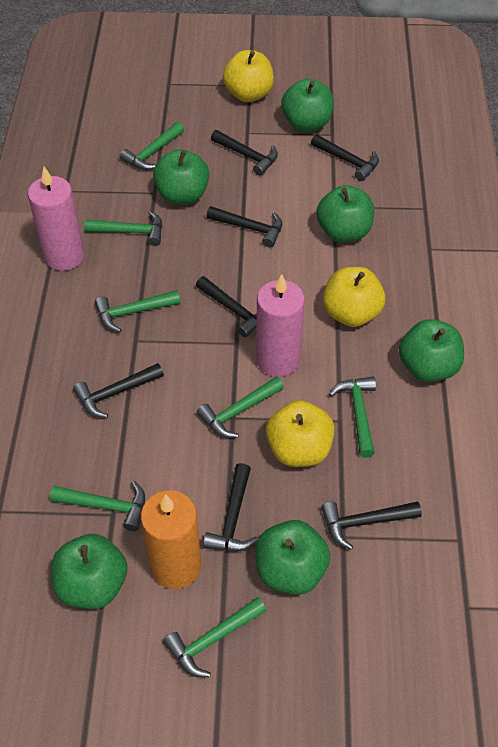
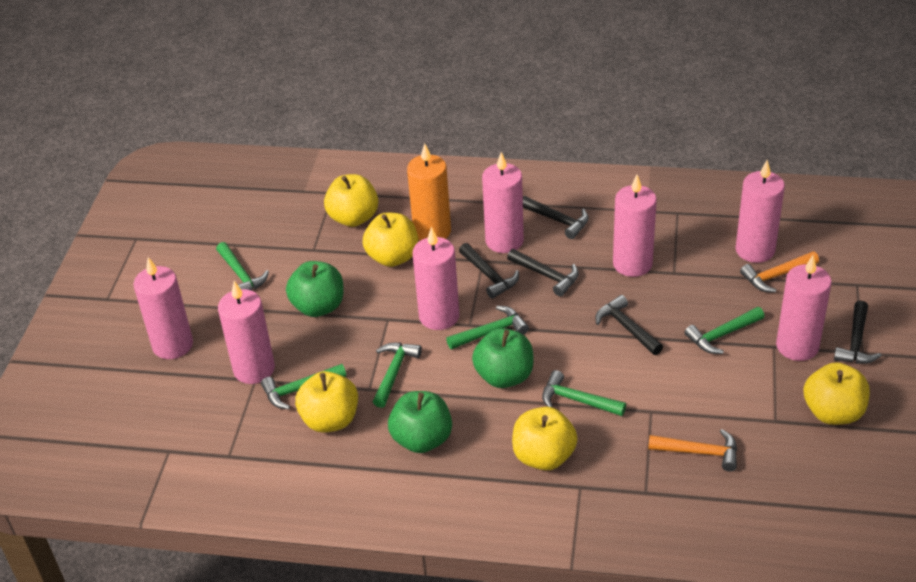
black hammer: [73,363,164,418] [196,276,257,337] [203,463,258,551] [207,206,282,248] [211,130,278,176] [311,134,379,181] [321,501,422,550] = 7 -> [459,243,519,299] [507,249,579,297] [523,196,589,239] [595,295,663,355] [834,301,882,364] = 5
green apple: [51,534,128,609] [153,149,209,205] [256,520,330,595] [281,79,334,132] [317,185,374,242] [399,319,464,382] = 6 -> [286,261,344,317] [388,391,452,453] [472,328,533,388] = 3
green hammer: [50,481,145,531] [85,211,162,246] [95,290,180,332] [120,122,184,170] [163,597,266,677] [197,377,284,438] [329,376,376,458] = 7 -> [216,242,269,291] [261,364,346,409] [373,343,422,408] [446,306,529,350] [542,370,626,416] [684,307,765,354] = 6
orange hammer: none = 0 -> [648,429,737,472] [740,251,819,293] = 2
pink candle: [28,167,84,271] [256,274,305,377] = 2 -> [134,257,193,359] [218,281,275,384] [412,227,459,330] [482,152,524,253] [613,175,657,277] [735,160,785,263] [776,255,832,361] = 7
yellow apple: [223,50,274,102] [266,400,335,467] [323,267,385,327] = 3 -> [295,371,358,433] [324,174,378,227] [363,213,418,267] [512,407,578,470] [804,362,870,425] = 5

